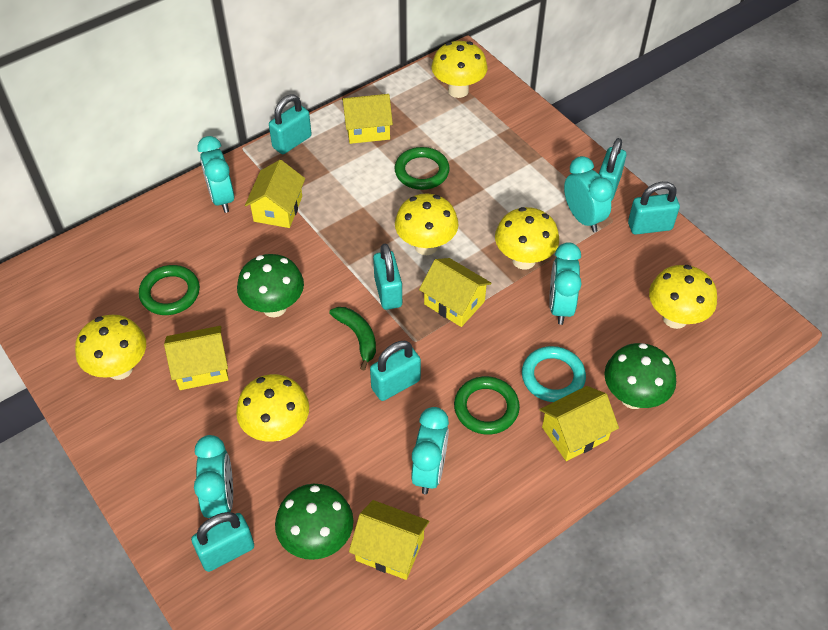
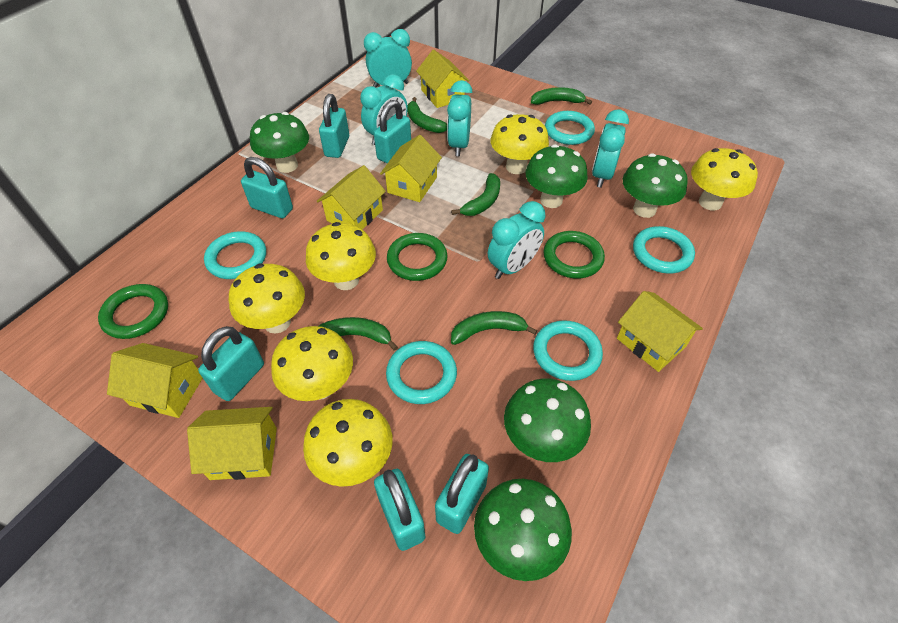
green banana: [329,307,376,370] = 1 -> [319,317,398,351] [407,97,447,133] [451,173,500,216] [451,311,537,345] [531,87,592,105] = 5
green mushroom: [237,254,304,317] [275,484,353,560] [604,343,676,409] = 3 -> [250,112,309,173] [474,479,572,581] [504,378,591,462] [525,144,588,208] [623,154,688,218] = 5
turquoise ring: [522,346,586,402] = 1 -> [204,231,266,279] [386,341,457,404] [533,320,603,381] [545,111,595,145] [633,226,695,274] = 5

